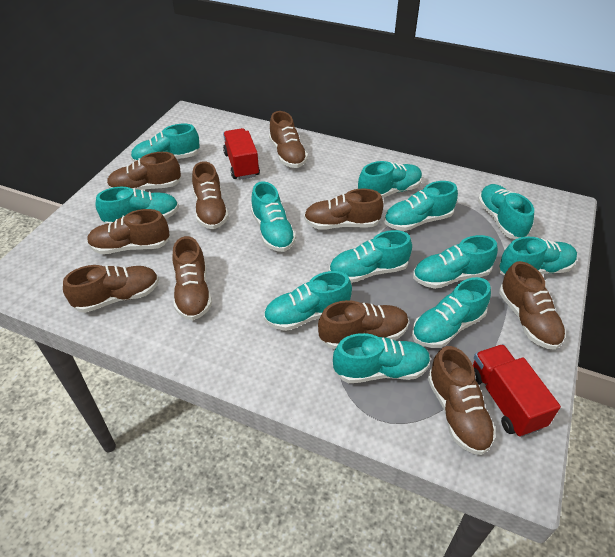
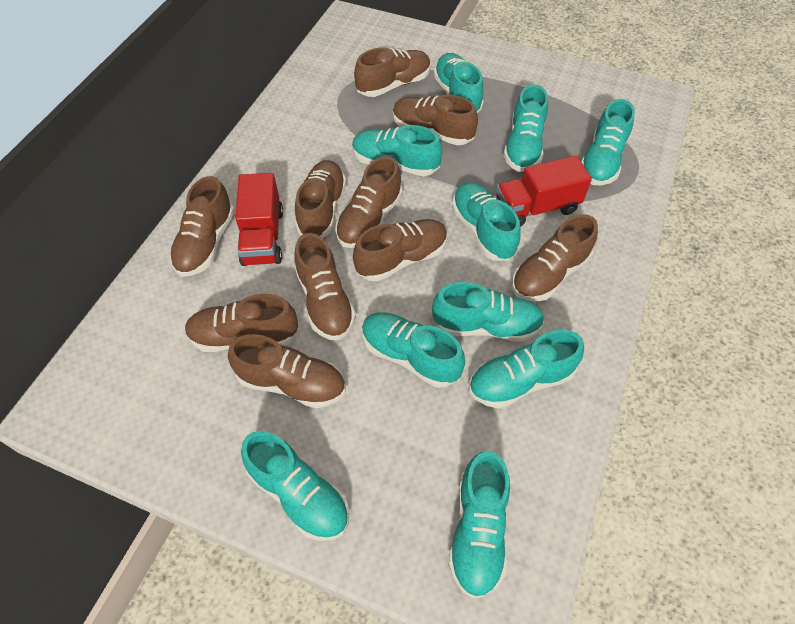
turquoise shoe: [96,187,179,224] [131,124,200,162] [251,181,296,252] [264,271,352,331] [329,230,412,283] [333,333,431,383] [358,161,422,198] [384,181,458,231] [412,277,491,348] [413,235,498,289] [478,184,534,239] [499,237,577,276] = 12 -> [241,431,349,541] [352,125,442,176] [362,312,465,388] [432,282,545,342] [433,53,484,113] [448,451,510,599] [452,182,521,261] [469,330,584,409] [503,84,548,172] [581,99,635,186] = 10

